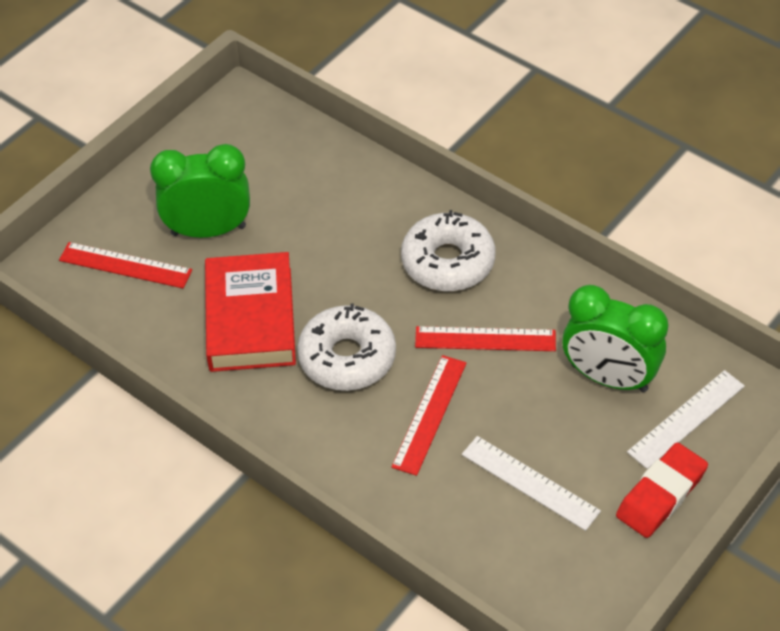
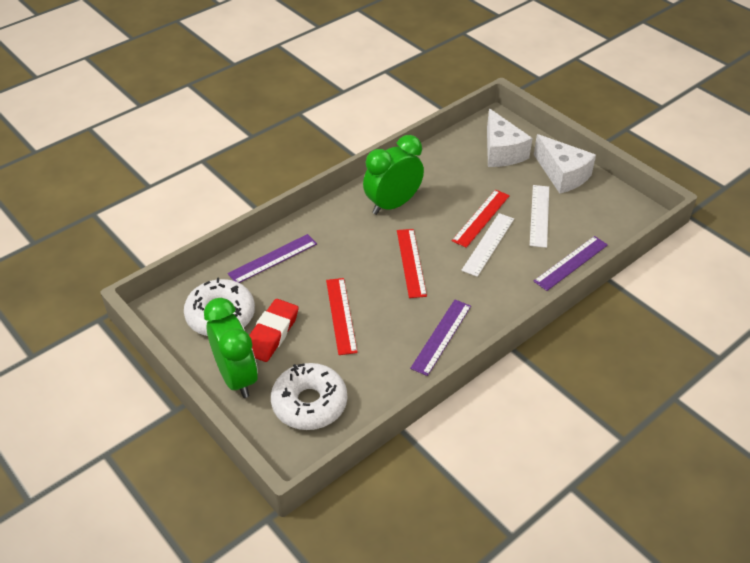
purple ruler: none = 0 -> [228,234,317,283] [410,300,471,376] [533,236,608,291] = 3
red book: [205,252,296,372] = 1 -> none = 0
white cheese: none = 0 -> [487,108,532,167] [534,134,596,193] = 2

